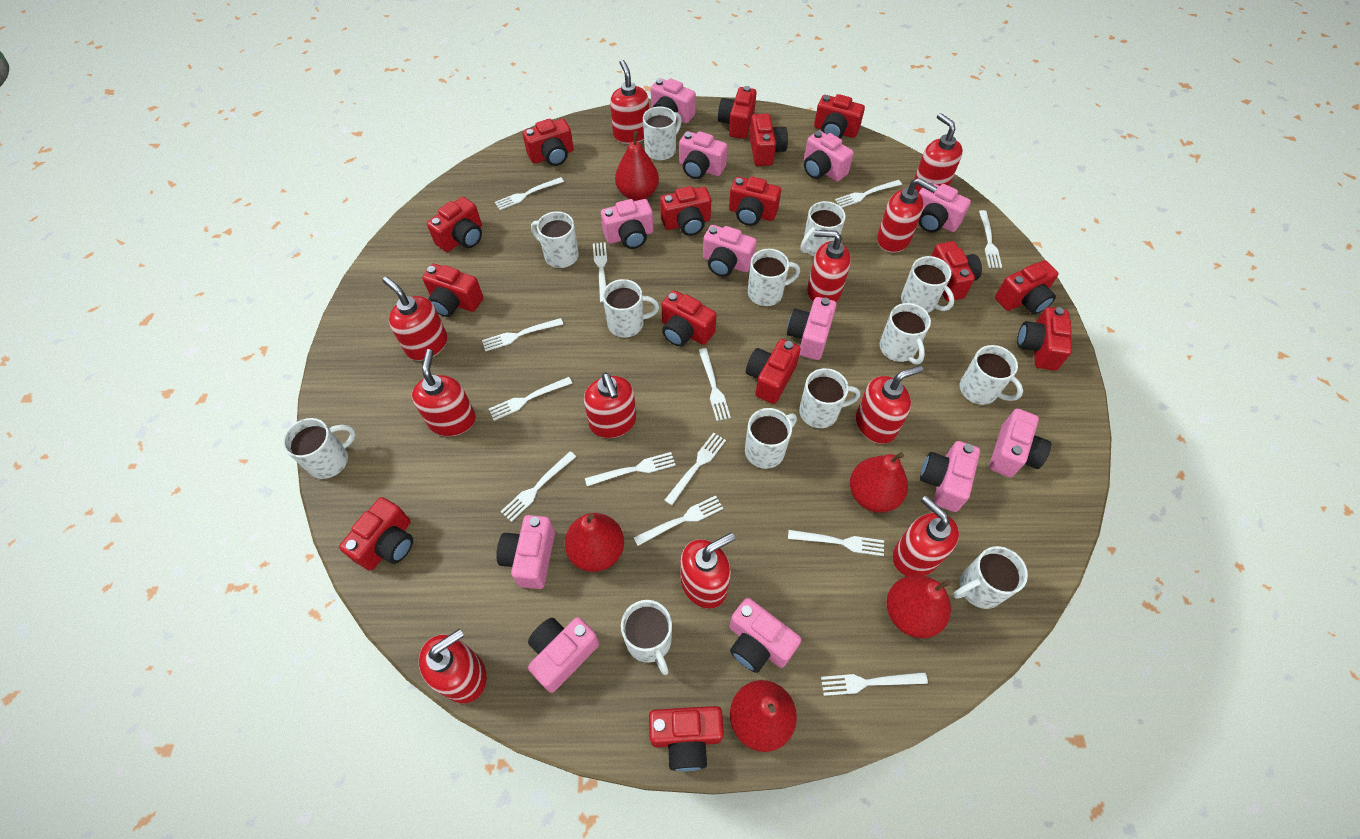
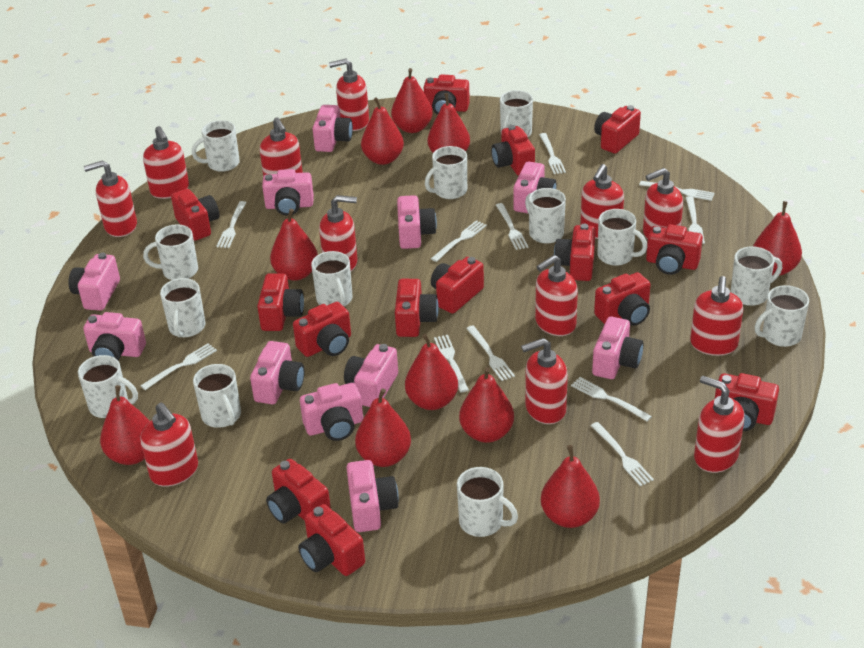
pink camera: [496,515,555,589] [528,617,599,693] [601,199,653,249] [651,78,696,123] [679,131,728,179] [703,225,757,277] [730,598,801,673] [787,297,837,360] [804,130,854,182] [918,181,971,233] [920,441,980,512] [989,408,1052,477] = 12 -> [68,253,120,311] [83,312,146,360] [250,341,304,404] [262,169,314,216] [300,383,363,441] [312,105,353,152] [344,344,398,407] [346,460,399,532] [397,195,437,249] [513,162,557,213] [592,316,643,379] = 11
red camera: [339,497,413,571] [422,264,483,317] [427,197,482,252] [523,119,574,166] [649,706,724,771] [660,186,711,236] [662,290,717,347] [718,86,756,139] [729,177,781,226] [746,339,801,404] [749,113,788,166] [814,94,865,138] [931,241,982,301] [995,260,1059,314] [1017,307,1072,371] = 15 -> [171,189,220,241] [257,273,304,331] [266,459,331,524] [293,302,351,357] [298,504,365,576] [395,279,439,337] [424,74,470,115] [431,257,484,314] [491,125,535,176] [554,224,596,281] [594,105,641,154] [594,272,651,326] [646,224,703,275] [715,373,779,431] = 14
red pear: [565,513,624,572] [615,131,659,201] [730,680,797,752] [850,452,908,513] [887,575,951,638] = 5 -> [100,385,150,465] [270,209,318,281] [355,388,411,467] [361,97,404,165] [391,68,433,133] [405,334,458,410] [428,93,470,153] [459,367,514,443] [541,445,600,528] [753,201,802,275] = 10
red soap dispenser: [382,277,447,361] [412,349,476,436] [419,629,487,703] [584,373,636,438] [610,60,649,144] [680,533,735,609] [807,230,851,302] [856,365,923,444] [877,178,937,253] [893,496,959,576] [914,113,963,193] = 11 -> [84,160,137,237] [140,402,198,487] [143,126,189,199] [260,117,303,177] [319,195,358,271] [329,59,369,131] [521,338,568,424] [535,255,578,336] [580,164,624,239] [643,168,683,240] [690,276,743,356] [694,376,745,473] = 12
white fork: [482,318,563,351] [489,377,572,421] [495,177,564,210] [500,451,576,522] [585,452,676,486] [593,242,607,303] [634,496,723,546] [664,433,726,505] [698,348,731,421] [788,530,884,556] [821,672,928,696] [835,180,902,208] [979,210,1002,268] = 13 -> [141,343,217,390] [216,201,247,248] [431,220,487,262] [434,335,469,392] [466,325,515,381] [496,203,529,250] [539,133,566,174] [571,377,652,421] [591,422,654,486] [639,181,714,201] [686,196,705,244] = 11

